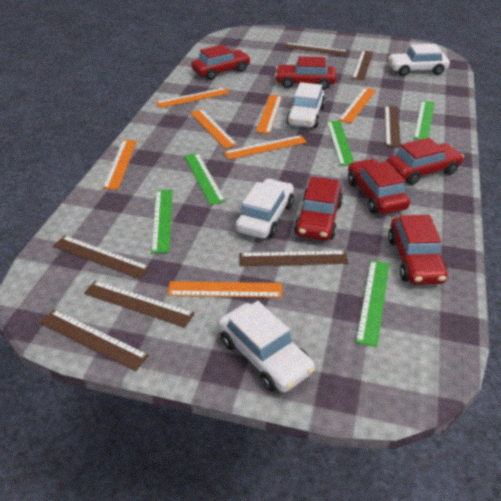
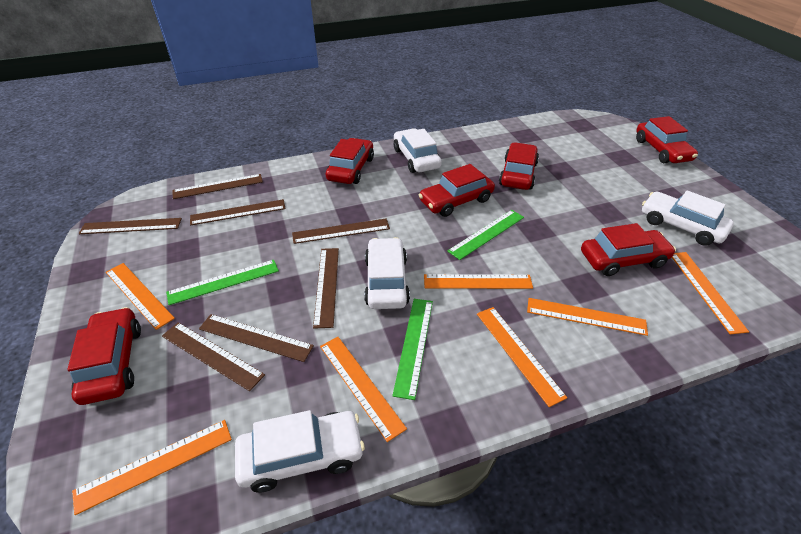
green ruler: [151,190,172,253] [184,153,226,205] [327,121,354,166] [356,260,389,347] [414,101,435,140] = 5 -> [166,260,279,305] [392,299,433,400] [447,210,524,260] = 3

